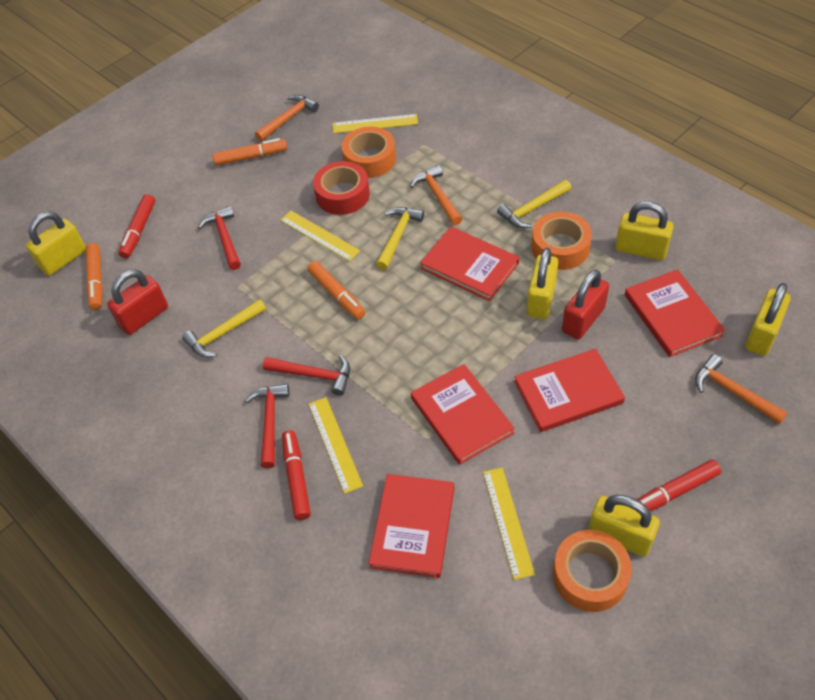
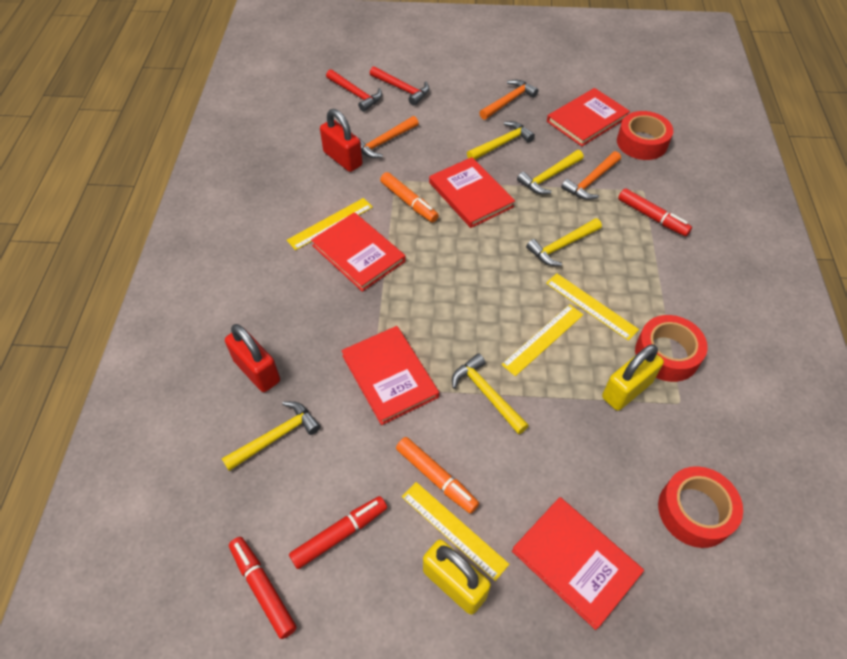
orange marker: [86,243,103,310] [213,138,287,166] [308,261,365,319] = 3 -> [380,172,439,222] [396,437,479,514] = 2
orange tape: [342,127,396,178] [531,211,592,270] [553,530,632,612] = 3 -> none = 0
red hammer: [198,206,241,270] [245,384,289,468] [263,355,350,396] = 3 -> [326,69,382,112] [370,66,429,106] = 2
red tape: [313,161,370,215] = 1 -> [617,111,673,160] [635,315,708,382] [658,466,743,548] = 3
yellow hammer: [182,299,266,358] [376,207,424,270] [497,180,571,228] = 3 -> [222,401,321,471] [452,353,529,434] [467,121,535,160] [517,150,584,194] [526,218,602,266] = 5
yellow padlock: [26,212,86,276] [527,248,558,319] [588,495,660,557] [615,201,673,260] [745,283,791,356] = 5 -> [423,539,491,615] [602,344,664,411] = 2

